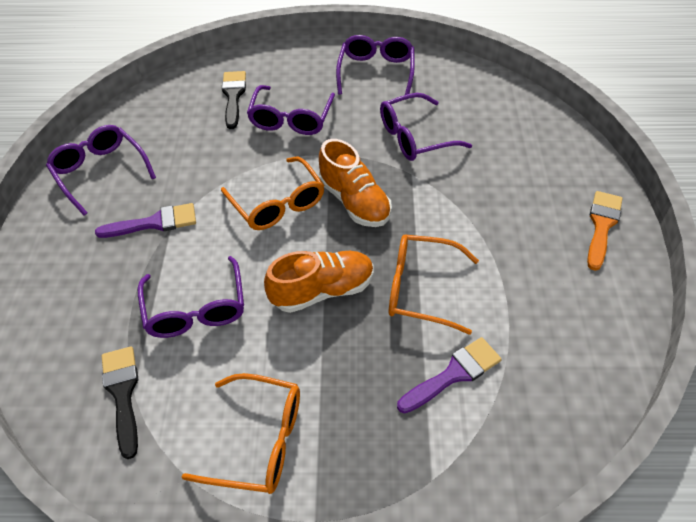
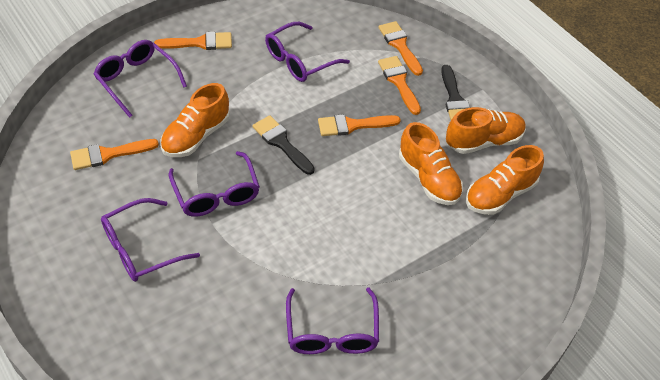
orange brush: [587,191,623,271] = 1 -> [70,139,159,170] [154,32,232,50] [318,114,401,136] [378,21,423,76] [378,56,421,115] = 5
orange glasses: [182,373,300,494] [221,157,324,230] [389,235,479,335] = 3 -> none = 0
orange shoe: [264,251,374,313] [319,139,392,227] = 2 -> [161,83,230,157] [399,122,463,205] [446,107,526,154] [466,145,544,215] = 4
purple brush: [95,203,196,238] [397,337,502,413] = 2 -> none = 0

